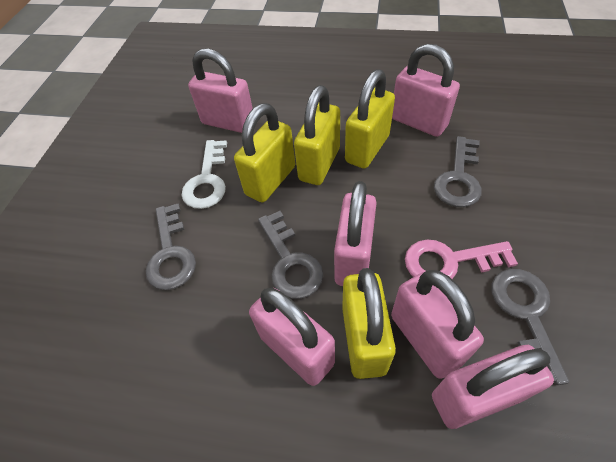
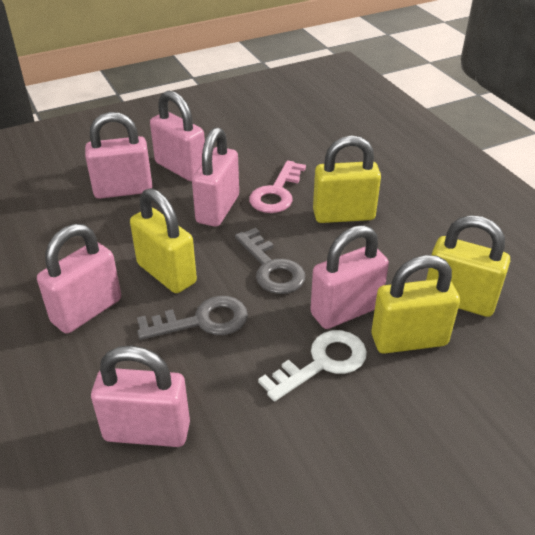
grey key: [145,203,196,290] [258,211,323,299] [434,136,482,207] [491,269,569,385] = 4 -> [137,296,248,340] [235,228,306,294] = 2

